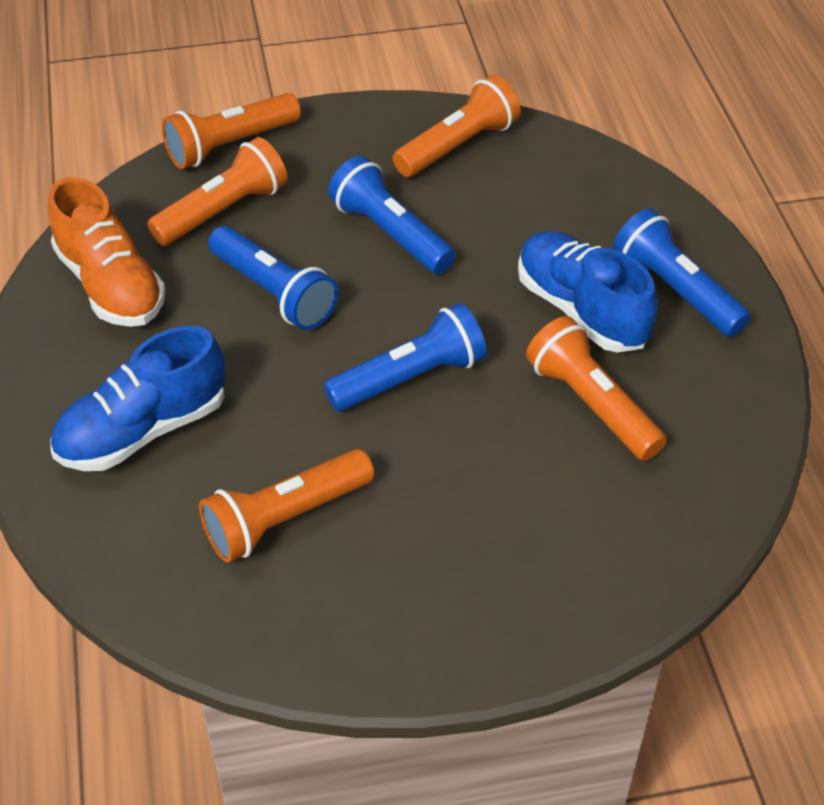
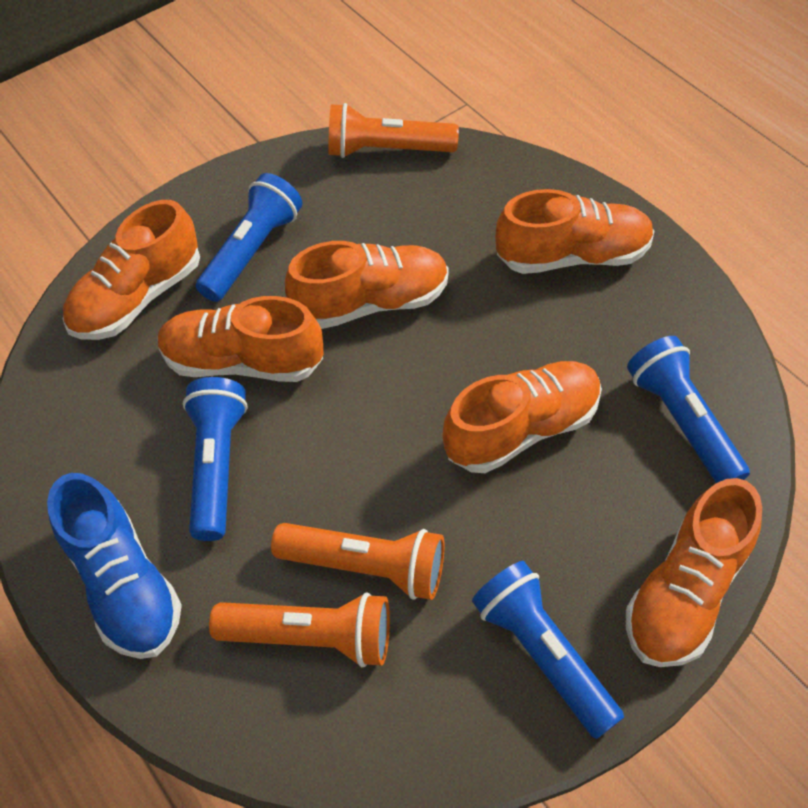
blue shoe: [50,326,225,471] [518,231,658,352] = 2 -> [47,473,182,659] = 1
orange flashlight: [147,137,288,246] [162,93,301,169] [199,449,374,563] [393,75,521,177] [526,316,667,461] = 5 -> [209,592,390,667] [271,523,445,600] [328,103,459,158] = 3
orange shoe: [48,177,166,327] = 1 -> [63,200,200,340] [158,296,323,382] [285,241,449,329] [443,361,602,473] [496,189,654,274] [626,478,762,667] = 6

